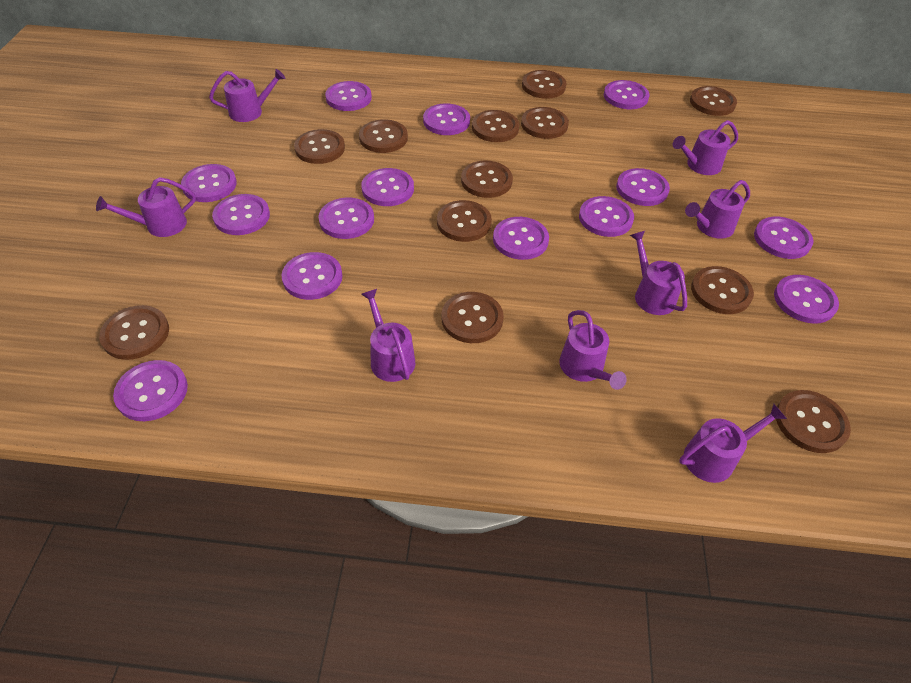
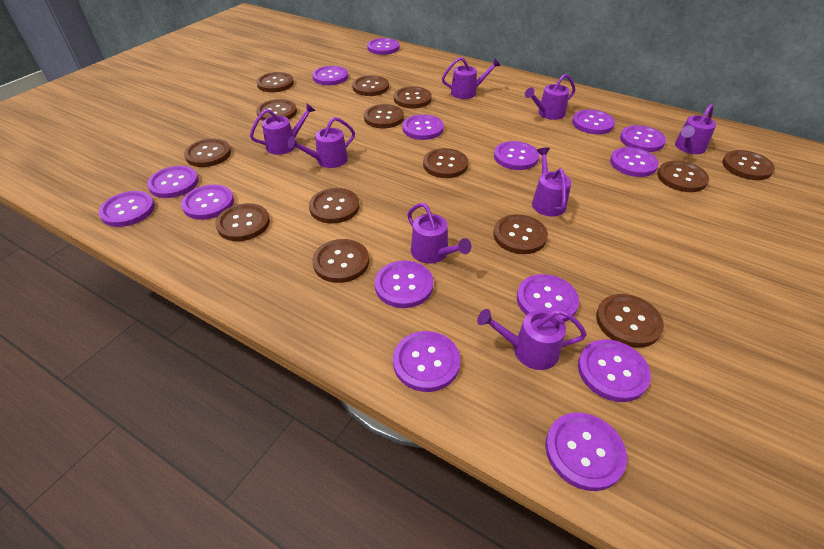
brown button: [99,305,169,360] [294,129,345,164] [359,119,408,153] [437,200,492,242] [442,292,504,343] [461,160,513,198] [472,110,519,142] [521,107,569,139] [522,70,566,99] [690,86,737,116] [691,266,754,314] [776,390,851,453] = 12 -> [184,138,231,167] [215,203,270,241] [256,72,294,92] [256,99,297,121] [309,188,360,224] [312,239,369,283] [352,75,389,96] [364,104,404,128] [394,86,432,108] [423,148,468,178] [493,214,548,254] [596,294,664,348] [657,161,709,192] [722,150,775,180] = 14
purple button: [113,360,188,421] [181,164,237,202] [212,194,270,235] [281,252,342,300] [318,198,374,239] [325,81,372,111] [361,168,414,206] [423,103,470,135] [493,217,549,260] [579,196,634,237] [604,80,649,109] [616,168,670,206] [754,217,814,259] [774,275,839,324] = 14 -> [98,191,155,227] [147,166,199,198] [181,184,234,220] [312,66,348,85] [367,38,399,55] [375,261,433,308] [393,331,460,392] [403,114,444,140] [494,141,539,170] [517,274,579,322] [545,413,627,491] [572,109,615,134] [578,339,651,402] [610,147,659,177] [620,125,666,152] = 15

